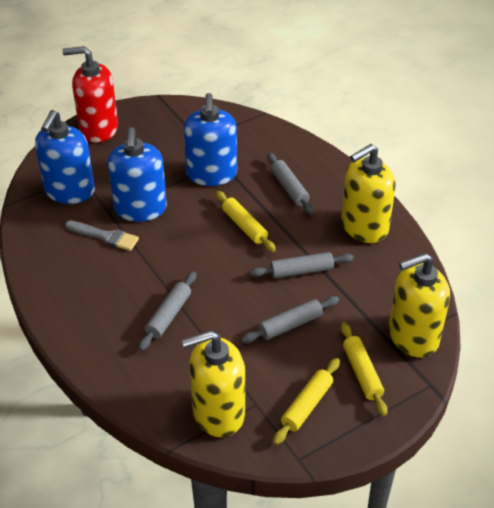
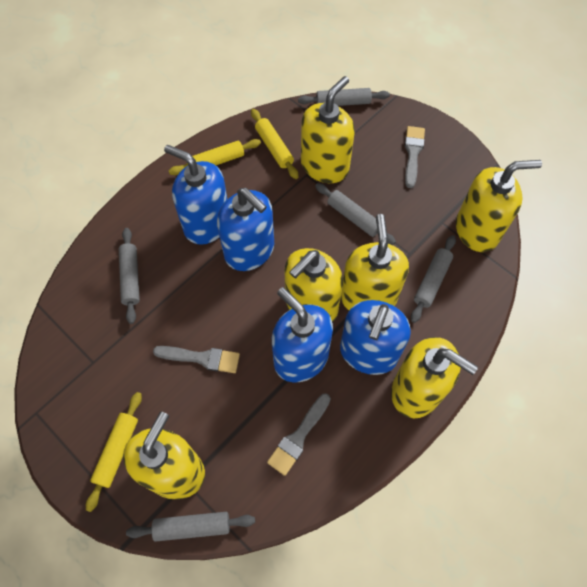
blue soap dispenser: [35,110,95,204] [108,127,167,222] [184,93,237,186] = 3 -> [164,145,228,245] [217,188,274,271] [272,287,333,382] [340,300,411,375] = 4
grey brush: [65,221,139,251] = 1 -> [153,346,240,373] [267,393,331,476] [405,126,425,188] = 3
grey rolling pin: [139,271,196,351] [241,296,339,343] [250,252,354,278] [267,153,314,215] = 4 -> [119,228,140,324] [126,512,255,542] [298,88,390,106] [315,183,396,245] [411,235,456,323] = 5
red soap dispenser: [62,46,118,143] = 1 -> none = 0
yellow soap dispenser: [182,330,245,437] [341,144,396,243] [389,253,450,358] = 3 -> [123,411,205,500] [284,248,343,323] [301,76,355,183] [341,214,409,310] [391,337,478,418] [456,160,542,252] = 6

